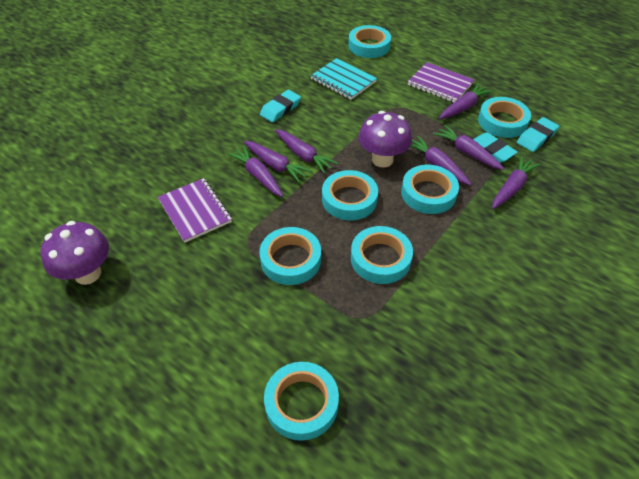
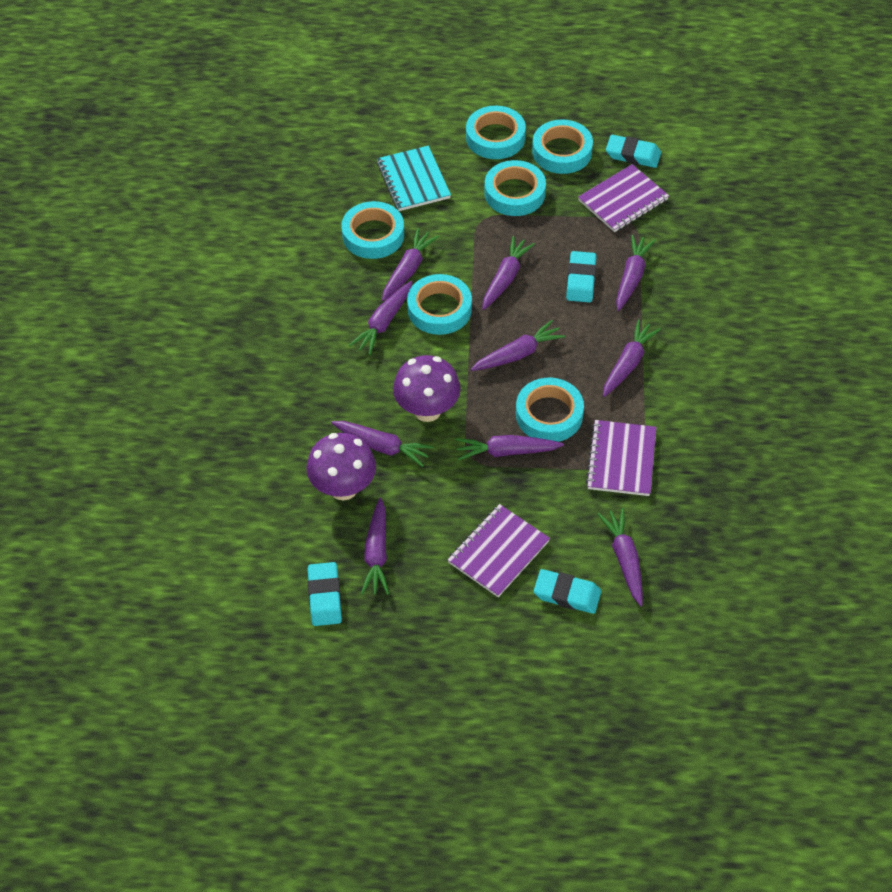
purple carrot: [227,145,283,197] [244,141,312,183] [275,129,338,174] [410,135,471,185] [433,125,505,170] [439,83,493,119] [492,156,540,209] = 7 -> [331,421,433,467] [349,281,413,355] [361,498,389,595] [382,228,439,301] [456,435,564,460] [471,320,565,371] [482,236,535,310] [598,508,643,606] [603,319,661,397] [616,235,655,311] = 10
purple notebook: [158,178,232,243] [408,62,474,103] = 2 -> [447,504,550,597] [578,164,669,232] [585,420,656,496] = 3
turquoise eraser: [260,90,301,122] [473,132,518,163] [517,117,559,152] = 3 -> [308,562,342,626] [534,569,601,614] [566,251,596,302] [606,135,661,168] = 4
turquoise tape: [259,227,321,285] [264,362,339,441] [322,170,378,220] [348,25,391,58] [351,226,413,284] [401,165,459,214] [478,97,531,138] = 7 -> [341,201,404,259] [407,274,472,335] [466,106,526,159] [485,160,546,216] [516,378,584,442] [532,119,593,174] = 6

